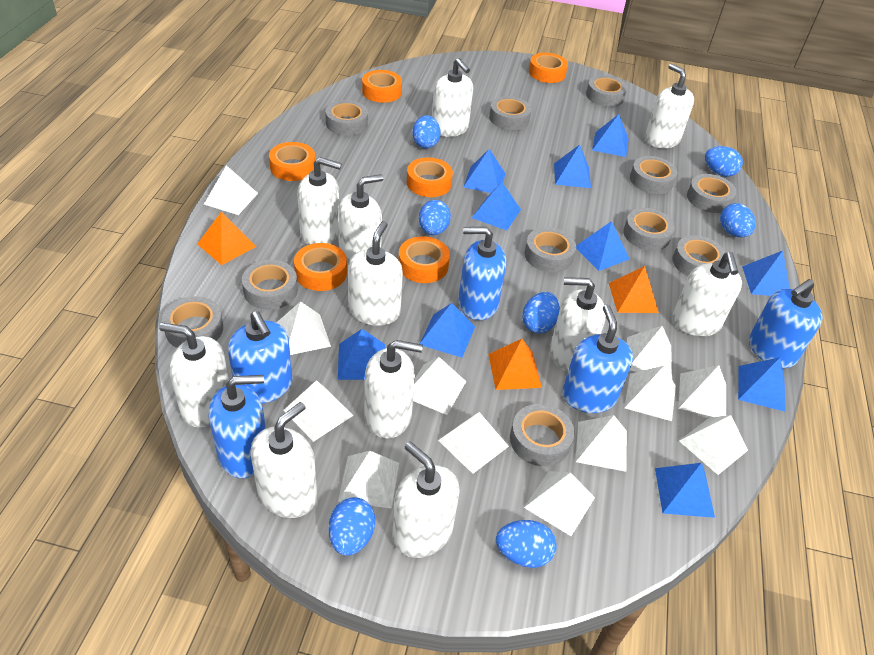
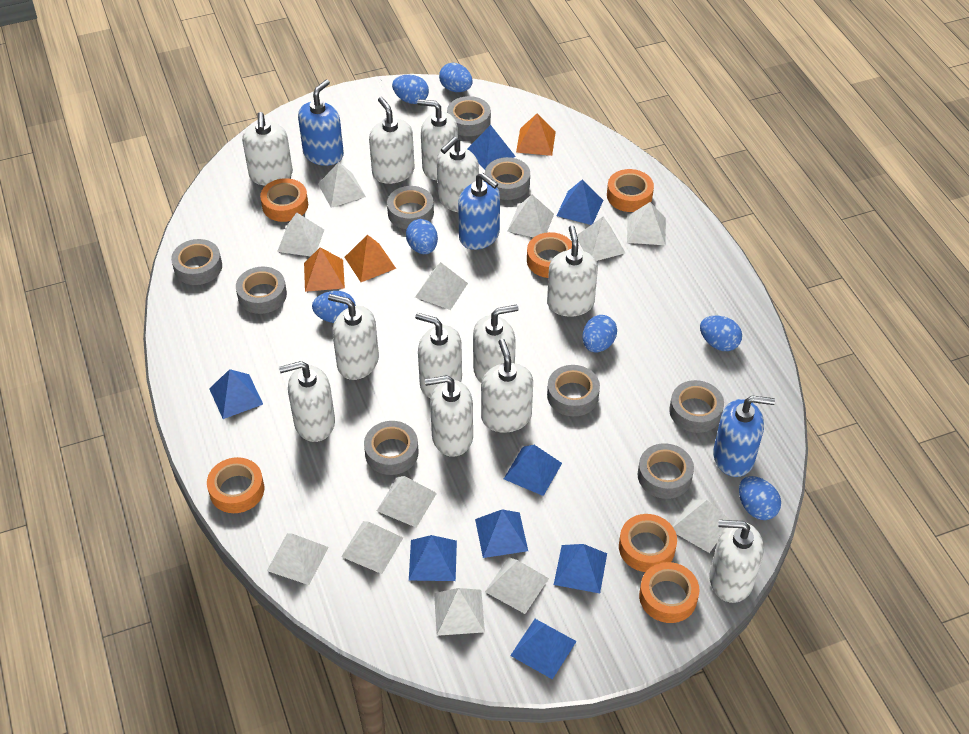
blue pyramid: [338,329,385,380] [420,303,475,358] [463,149,505,193] [472,182,521,231] [554,145,591,188] [576,221,629,271] [592,114,628,157] [655,463,715,518] [738,357,786,412] [742,251,790,296] = 10 -> [209,369,263,419] [409,535,457,581] [467,125,516,169] [475,509,528,558] [504,445,562,496] [510,619,577,679] [554,544,607,593] [556,180,603,225] = 8
blue soap dispenser: [208,375,266,478] [228,311,292,404] [458,227,506,320] [562,305,633,413] [749,279,823,368] = 5 -> [298,79,344,166] [458,172,500,250] [713,395,775,477] = 3
grey tape: [162,296,223,348] [242,260,298,310] [325,100,368,136] [489,96,531,130] [510,404,575,466] [524,227,576,272] [586,75,627,107] [623,208,675,251] [630,156,677,194] [672,235,726,276] [687,174,736,213] = 11 -> [171,239,222,285] [236,267,287,314] [364,421,419,475] [387,186,434,229] [447,96,491,136] [485,157,530,200] [547,365,600,416] [638,443,694,499] [669,380,724,433] = 9
white soap dispenser: [159,323,229,427] [250,402,317,518] [298,157,342,245] [338,174,384,265] [348,221,403,326] [365,340,423,438] [393,442,460,558] [432,58,473,137] [550,277,606,372] [645,64,694,148] [672,252,742,336] = 11 -> [242,112,293,186] [279,361,335,442] [328,294,379,380] [369,97,414,184] [415,313,462,398] [417,99,458,180] [425,375,473,457] [437,137,479,212] [473,305,519,383] [481,339,533,433] [547,225,598,317] [709,520,764,603] = 12

